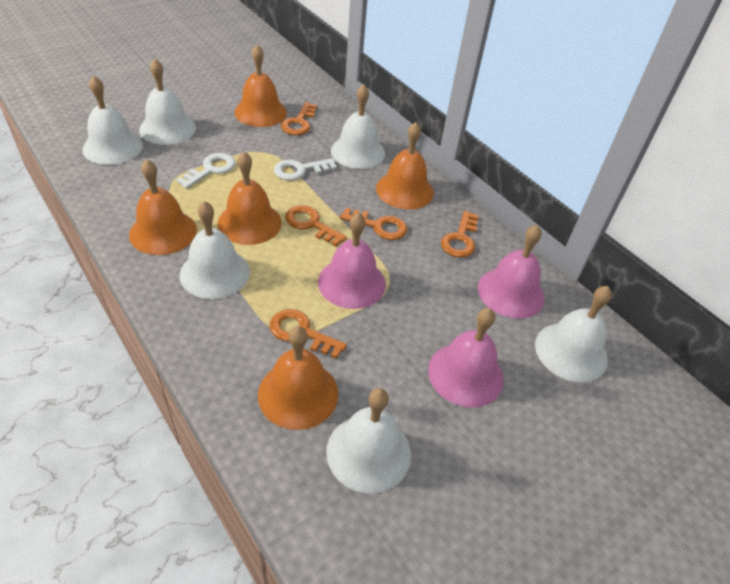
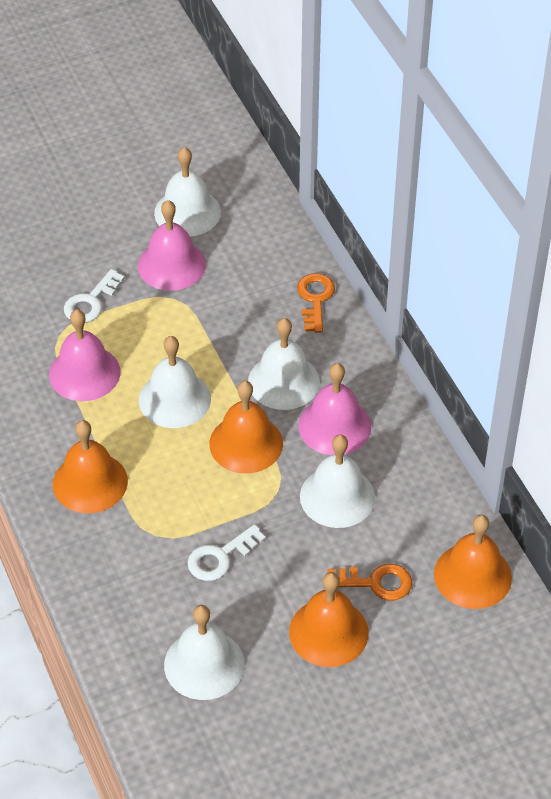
orange bell: [129,159,197,255] [218,152,282,245] [234,45,287,127] [258,326,338,430] [376,122,434,209] = 5 -> [53,420,128,513] [209,381,283,473] [289,572,369,667] [434,515,512,609] = 4
orange key: [270,309,347,359] [281,102,317,135] [285,205,347,246] [340,208,407,240] [441,211,479,258] = 5 -> [297,273,335,332] [328,564,412,600] = 2
white bell: [82,75,143,165] [139,59,196,145] [180,201,250,299] [326,388,411,494] [331,84,385,169] [535,286,612,382] = 6 -> [139,336,211,428] [154,147,221,237] [164,605,245,700] [248,318,320,410] [300,434,375,528] = 5

